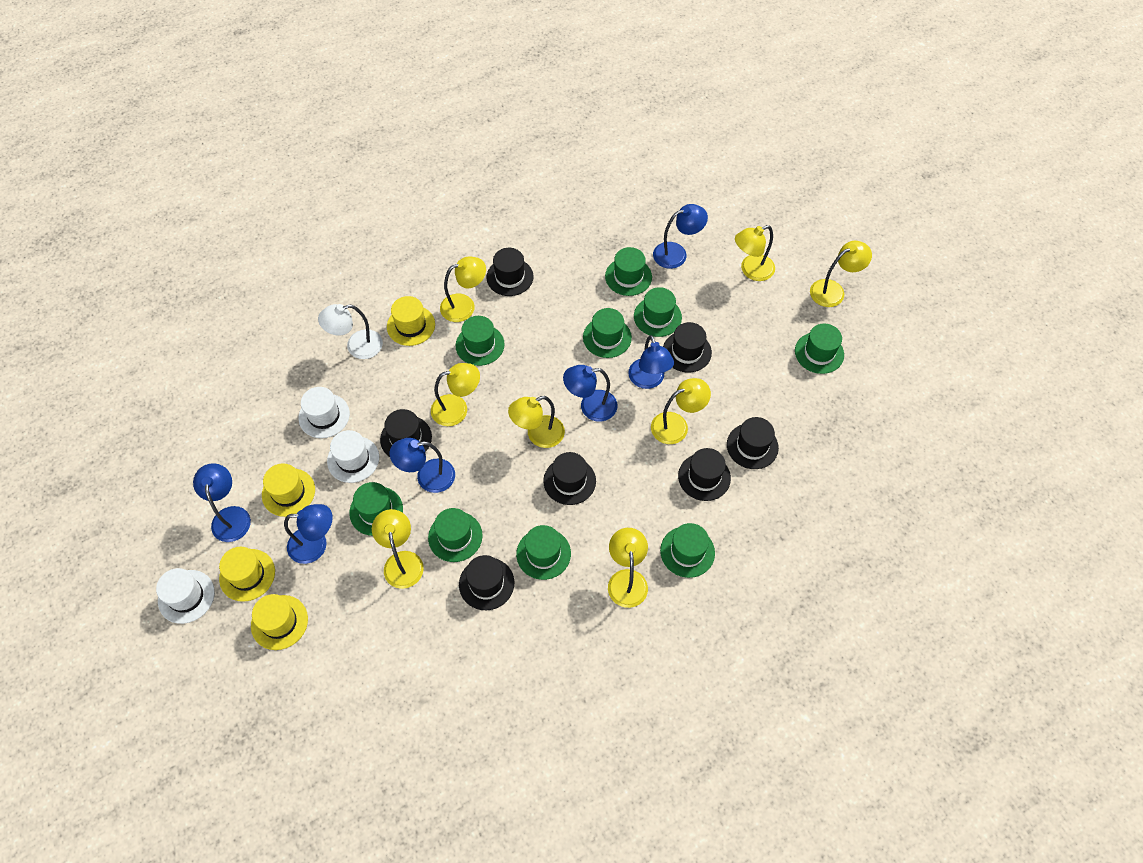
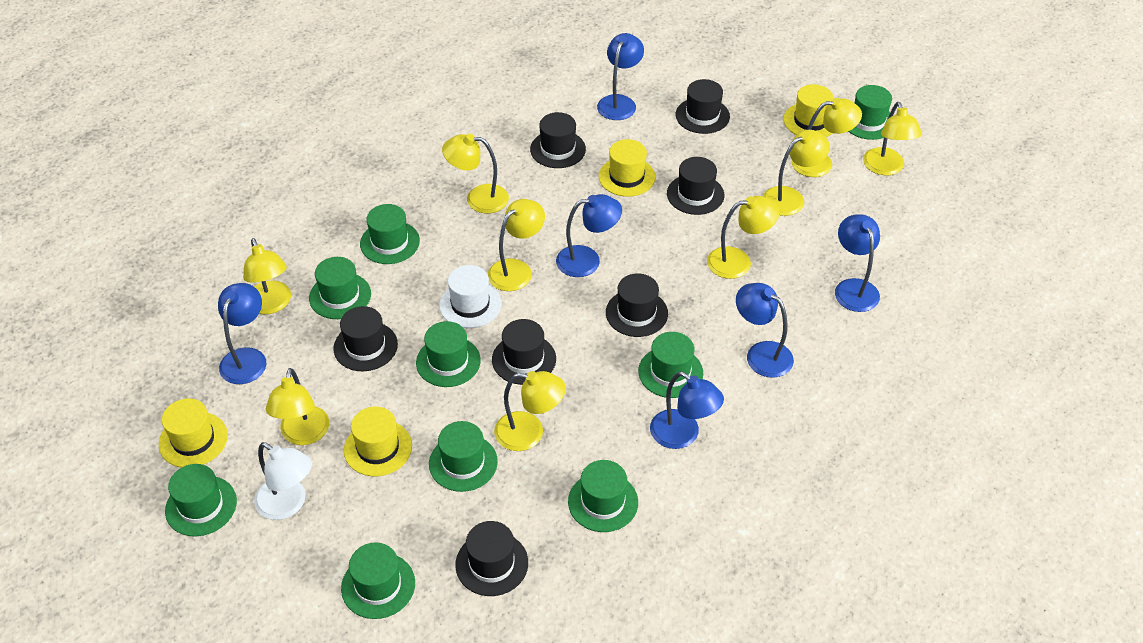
white hat: [156,568,215,624] [299,387,350,438] [327,430,379,483] = 3 -> [439,265,502,328] = 1
yellow lamp: [372,509,424,589] [431,363,480,426] [440,256,486,322] [508,396,565,448] [608,528,648,608] [651,378,711,444] [735,225,775,281] [810,241,872,307] = 8 -> [243,238,291,314] [266,368,329,445] [442,134,509,214] [488,199,545,291] [494,371,566,451] [707,196,779,279] [763,130,830,216] [791,98,862,177] [863,102,922,175] = 9

